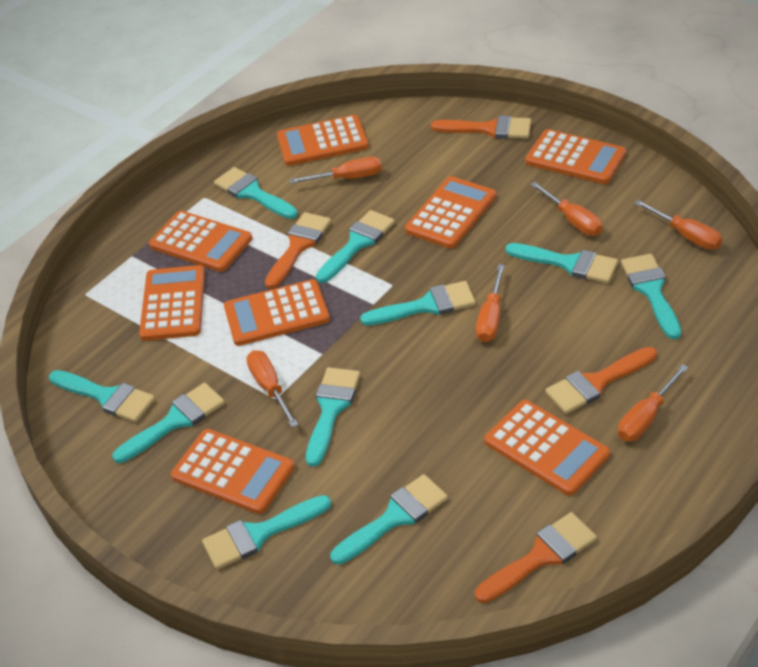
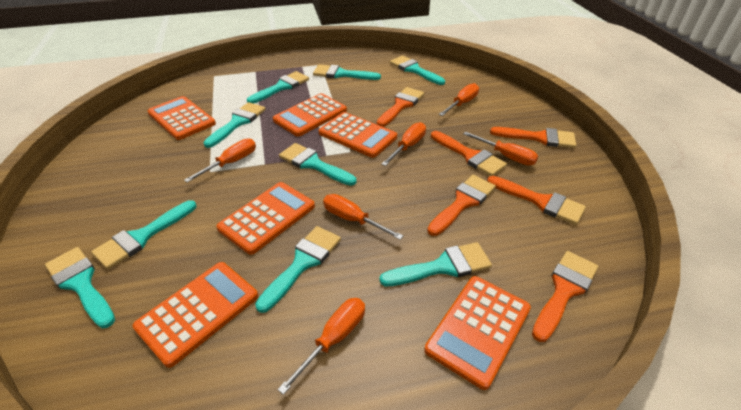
orange brush: [265,212,331,289] [431,115,532,139] [475,512,597,603] [545,347,657,414] = 4 -> [377,87,424,127] [427,175,496,236] [431,131,507,176] [487,176,586,225] [490,127,576,148] [532,251,598,342] = 6
orange calculator: [139,265,205,341] [149,211,252,272] [171,429,295,514] [224,279,330,346] [277,115,369,166] [405,176,496,249] [484,400,610,496] [525,129,626,184] = 8 -> [132,262,258,368] [148,96,216,140] [216,182,315,255] [273,93,347,137] [319,112,397,158] [424,276,531,390] = 6
turquoise brush: [49,370,155,422] [112,383,225,463] [202,495,331,569] [214,167,298,219] [306,367,360,467] [316,210,395,283] [330,474,448,565] [360,281,476,326] [506,243,618,283] [621,254,681,339] = 10 -> [45,247,115,328] [91,200,196,269] [203,102,266,148] [247,71,309,104] [255,226,341,313] [279,143,356,186] [313,64,381,80] [379,242,492,286] [390,56,445,85] = 9

